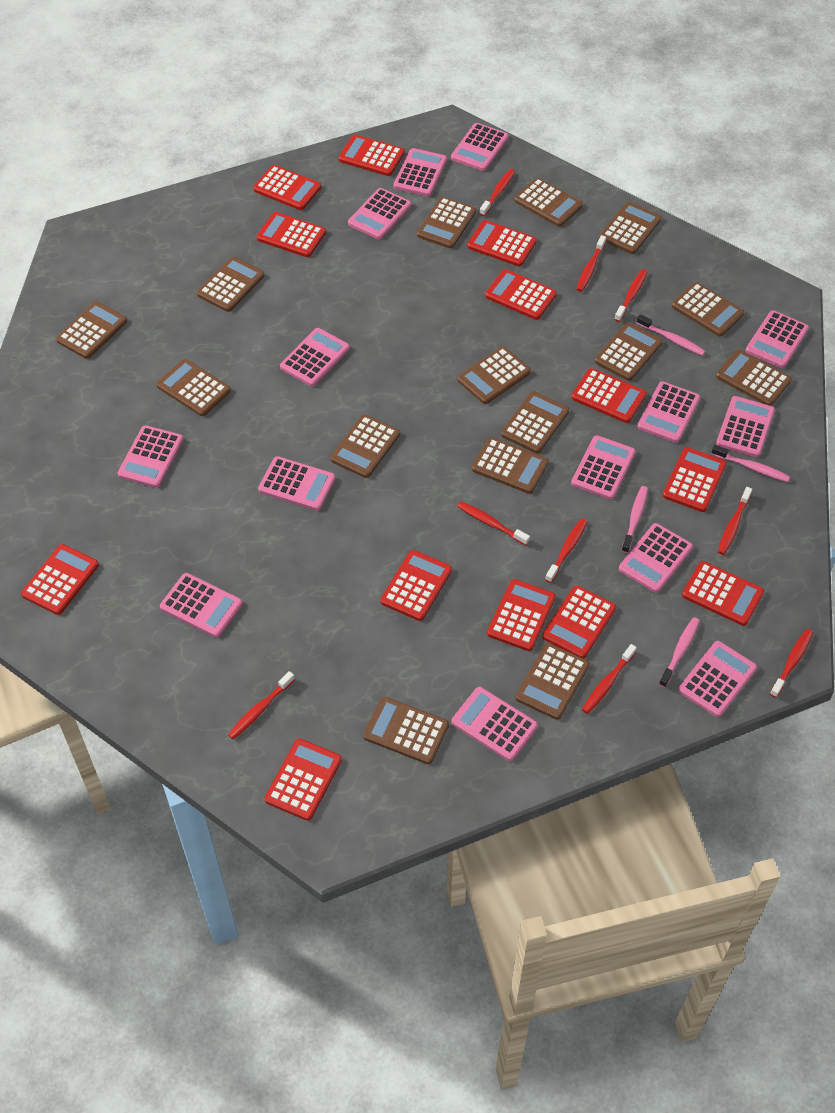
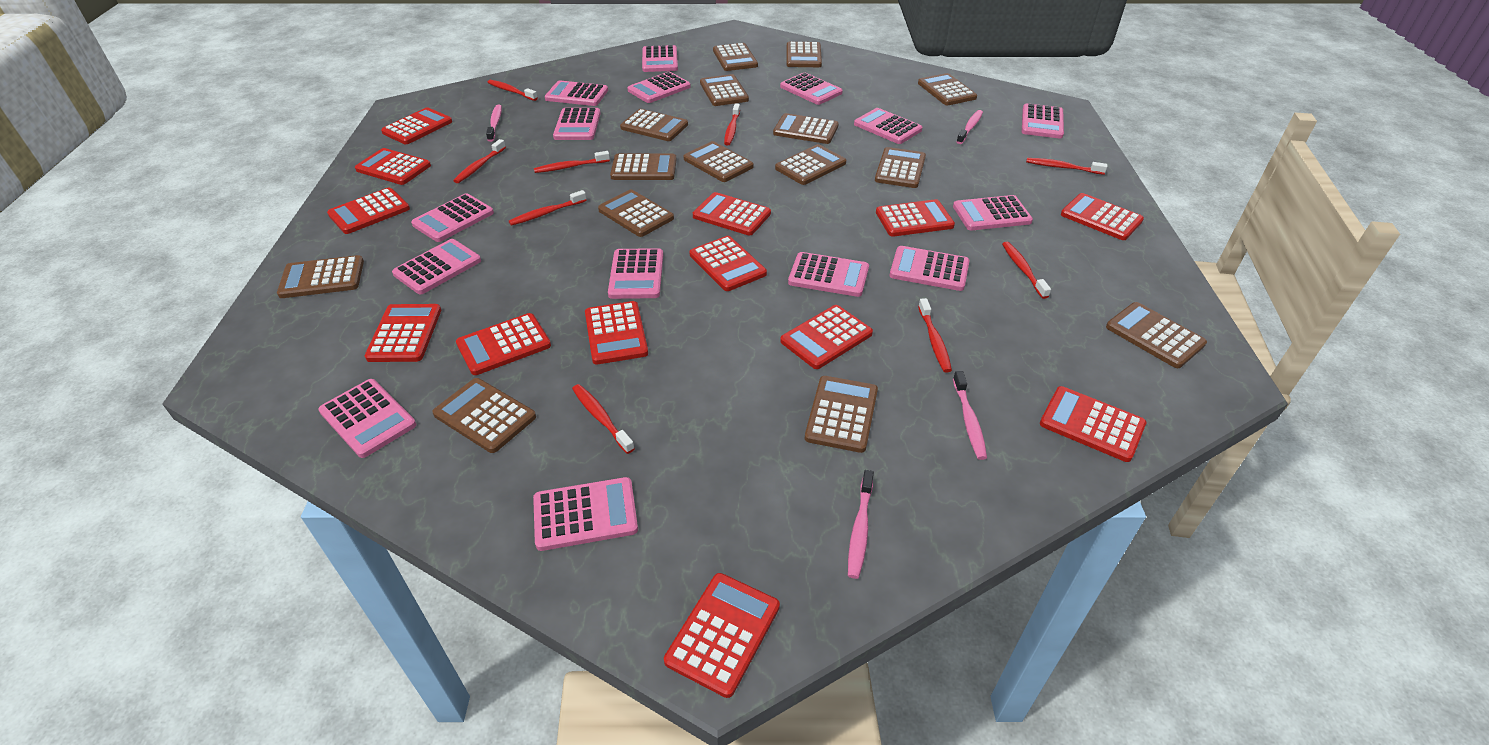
pink calculator: [118,425,184,488] [160,573,243,638] [258,456,336,511] [280,328,350,386] [348,188,411,239] [393,148,447,197] [451,123,509,171] [451,687,538,761] [571,435,636,500] [619,523,693,593] [637,381,700,443] [678,641,757,717] [716,396,775,457] [745,310,809,368] = 14 -> [318,379,416,458] [392,239,481,294] [411,193,494,242] [533,477,638,551] [545,80,608,106] [553,108,601,140] [608,248,663,299] [627,72,691,103] [642,45,678,72] [780,72,843,105] [788,252,869,297] [854,108,922,144] [890,246,970,291] [953,195,1033,230] [1022,103,1064,139] = 15

